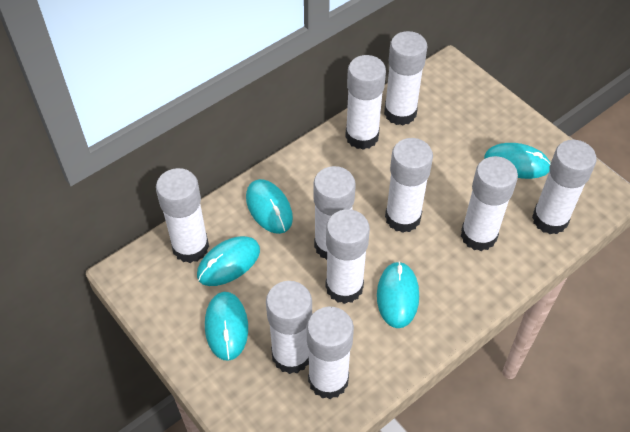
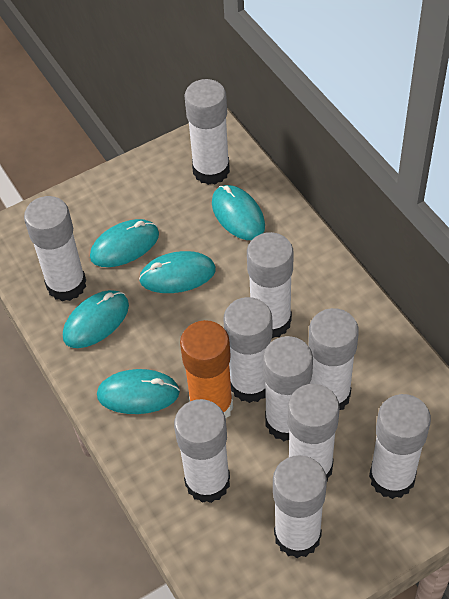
orange glue stick: none = 0 -> [180,320,233,418] = 1

